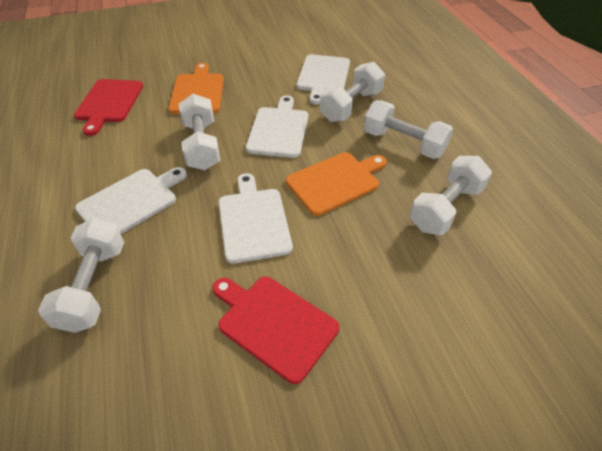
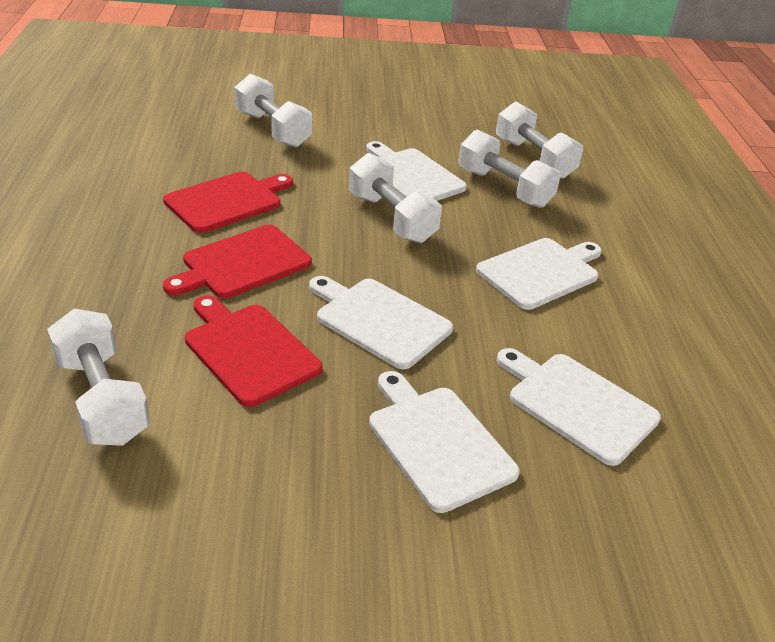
orange cutting board: [169,63,224,114] [286,152,387,216] = 2 -> none = 0
red cutting board: [74,79,143,136] [212,276,340,384] = 2 -> [163,172,293,233] [163,225,312,298] [185,295,323,407] = 3
white cutting board: [75,167,187,234] [218,173,293,264] [246,96,308,158] [297,54,350,104] = 4 -> [309,276,453,369] [366,141,467,201] [369,371,520,513] [476,238,602,310] [497,348,661,466] = 5

